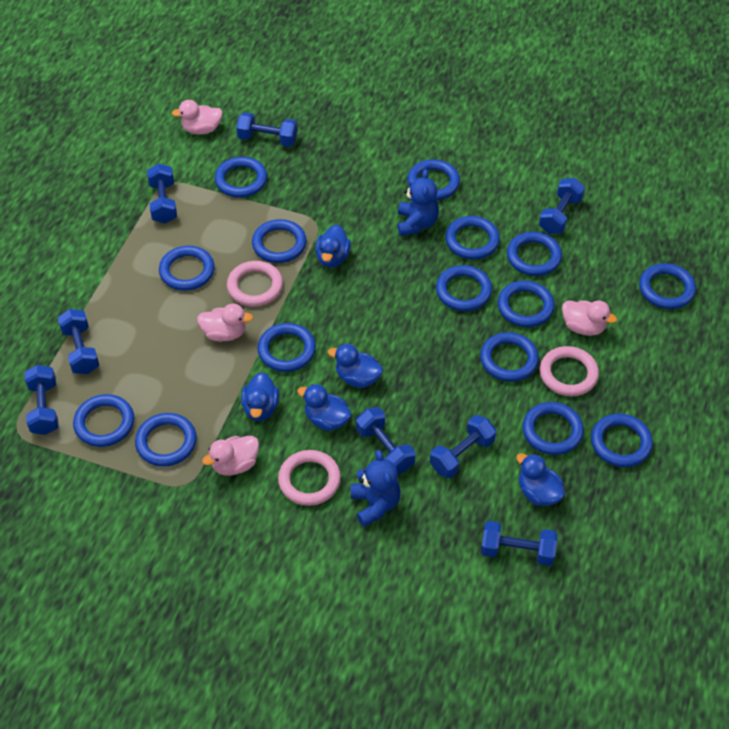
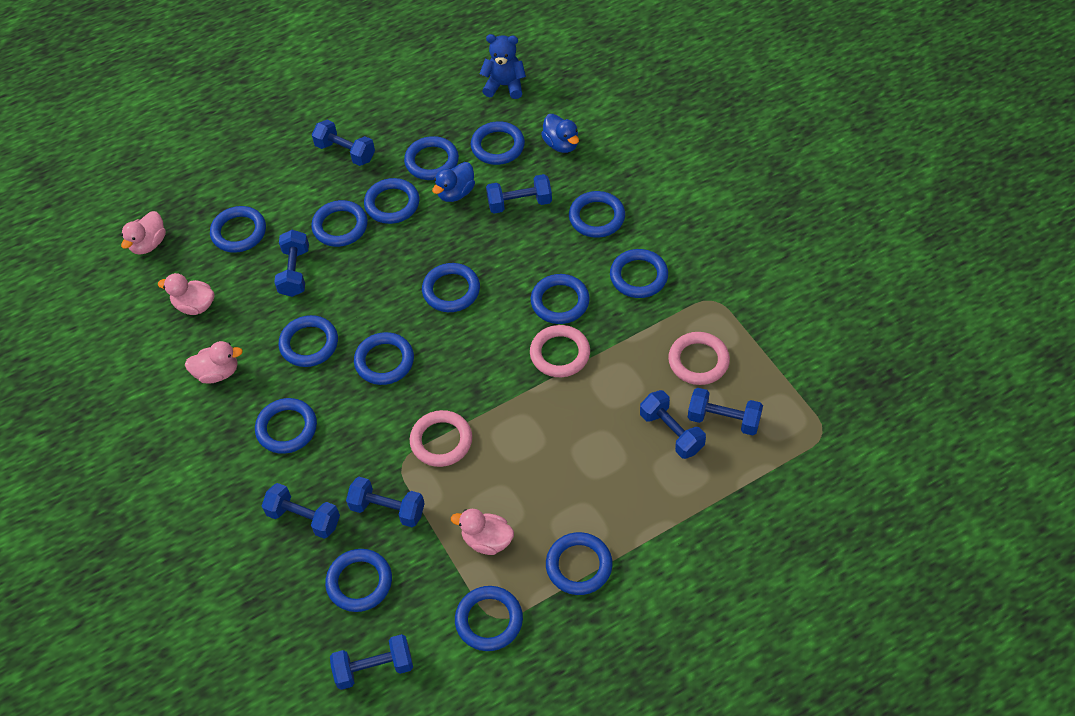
blue duck: [241,372,279,421] [297,384,351,431] [315,225,351,267] [328,344,383,388] [516,453,565,506] = 5 -> [432,162,475,202] [541,114,579,153] = 2
blue teddy bear: [351,450,401,527] [398,169,439,236] = 2 -> [480,34,526,99] = 1

